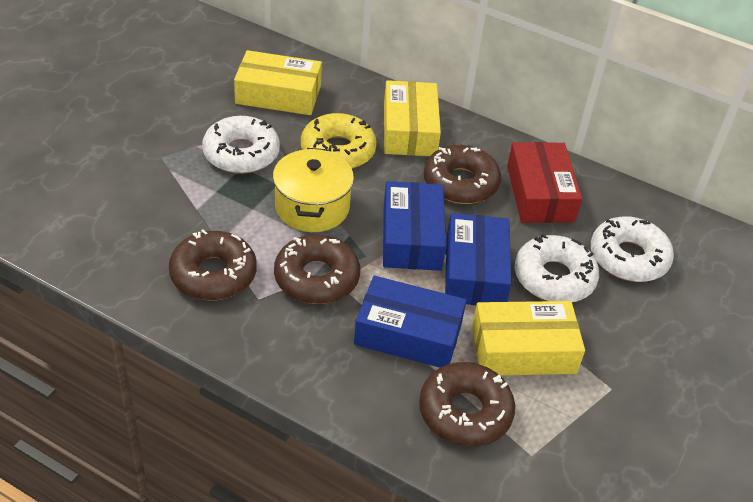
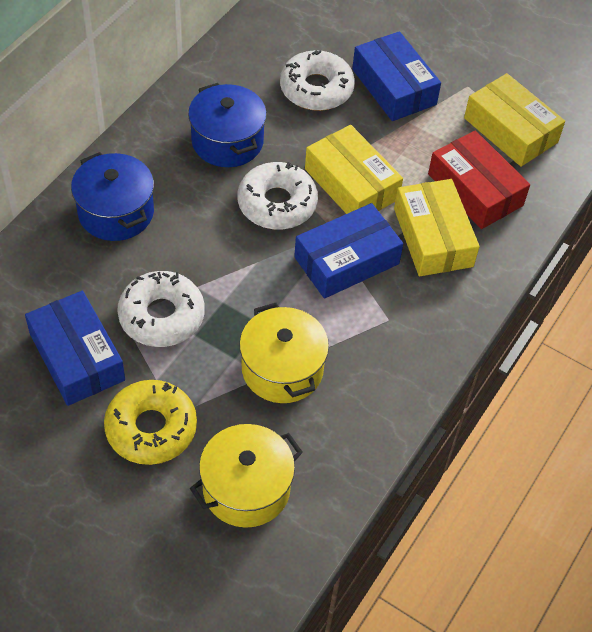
blue pot: none = 0 -> [71,152,154,241] [188,83,267,167] = 2
brown donut: [169,229,257,301] [274,234,360,304] [419,362,515,447] [424,145,501,204] = 4 -> none = 0
yellow pot: [273,148,354,232] = 1 -> [190,424,303,528] [239,303,329,403] = 2

